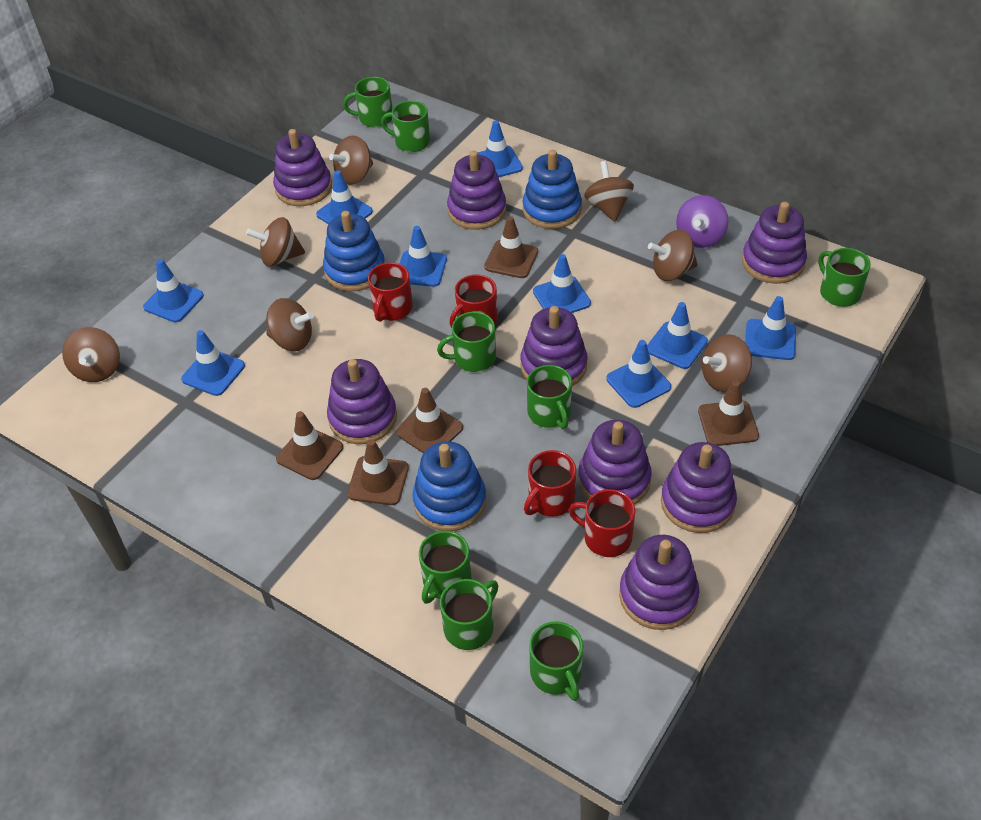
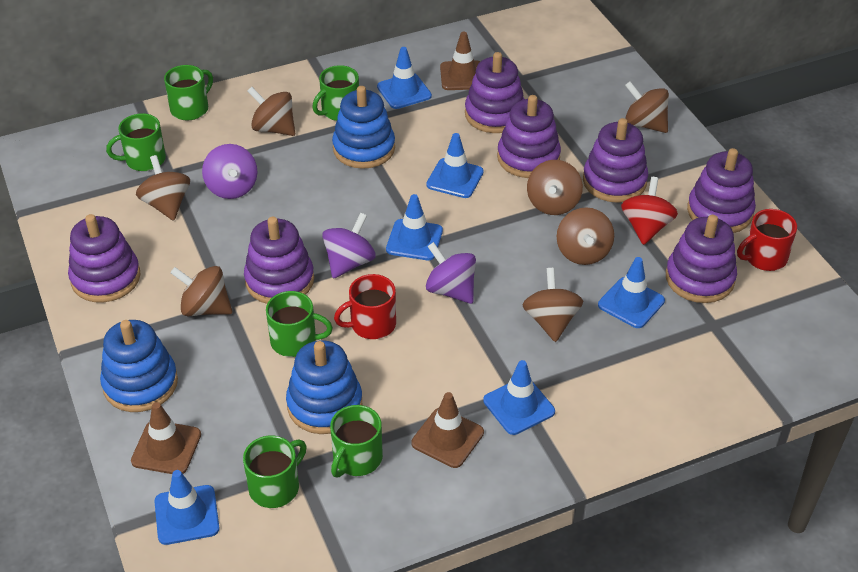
blue traffic cone: [143,259,204,323] [181,330,245,396] [316,170,373,224] [399,226,447,287] [477,120,523,177] [533,254,591,313] [606,340,671,408] [647,302,708,369] [745,296,796,360] = 9 -> [154,470,219,545] [377,47,432,109] [386,194,443,260] [426,133,484,198] [483,360,555,435] [598,257,665,328] = 6
brown traffic cone: [276,411,343,480] [347,439,409,505] [396,388,463,453] [484,216,538,278] [698,381,759,446] = 5 -> [131,402,201,474] [411,392,484,468] [440,32,481,90] = 3
green mug: [343,77,392,127] [381,100,430,152] [419,531,472,604] [437,312,496,372] [440,579,498,650] [527,365,572,429] [529,621,583,701] [818,248,871,307] = 8 -> [106,113,166,171] [164,65,213,120] [243,435,307,508] [266,291,333,357] [312,65,359,121] [330,405,383,477] = 6
purple spinning top: [676,195,729,248] = 1 -> [202,144,257,199] [322,213,376,279] [426,242,476,304] = 3
purple stacking toy: [273,129,332,206] [327,359,397,444] [447,151,506,230] [520,306,587,386] [578,420,652,505] [619,535,700,630] [661,442,737,533] [742,202,807,284] = 8 -> [68,214,141,303] [244,217,314,304] [465,52,524,133] [497,95,561,178] [583,118,648,203] [666,215,737,303] [687,148,756,233] = 7
red mug: [368,262,413,322] [449,274,498,328] [524,450,576,517] [569,489,635,557] = 4 -> [334,274,396,339] [737,209,797,271] = 2
red spinning top: none = 0 -> [621,177,678,245] = 1

